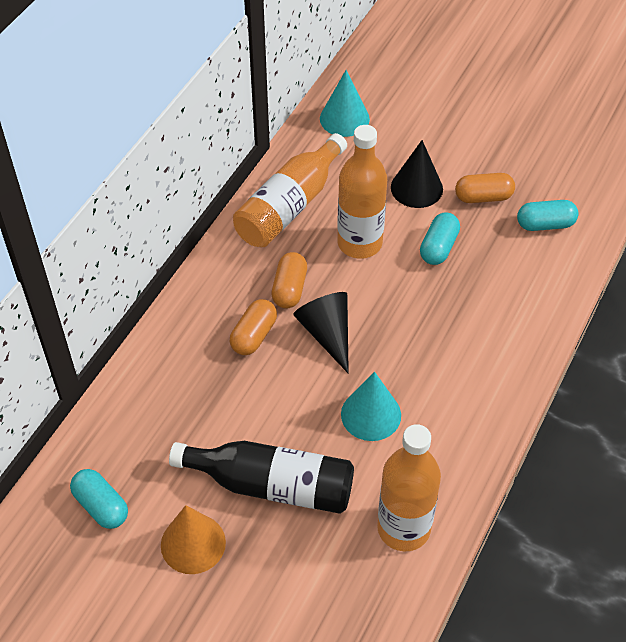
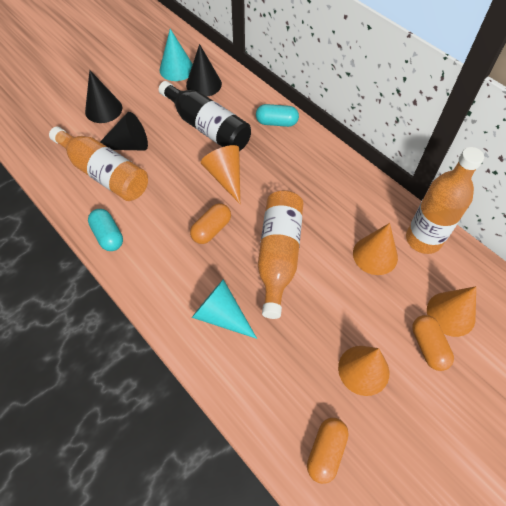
black cone: [293,292,349,374] [391,140,443,208] = 2 -> [85,70,122,123] [100,112,148,150] [186,44,222,97] = 3
orange cone: [161,505,226,574] = 1 -> [201,145,240,204] [338,346,389,396] [353,223,398,275] [427,286,476,337] = 4
turquoise capsule: [70,469,128,529] [420,213,460,265] [517,200,579,231] = 3 -> [88,209,123,251] [256,104,299,127] = 2

